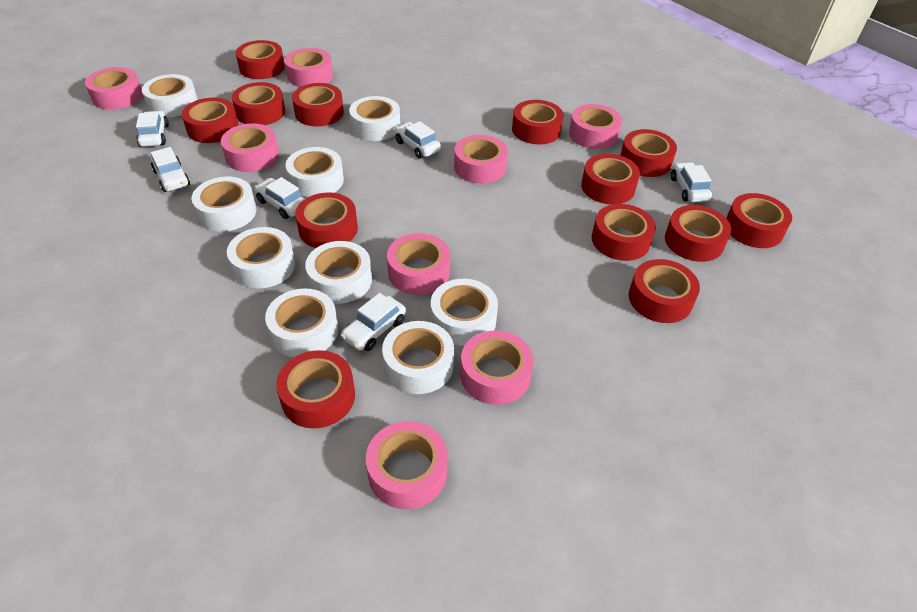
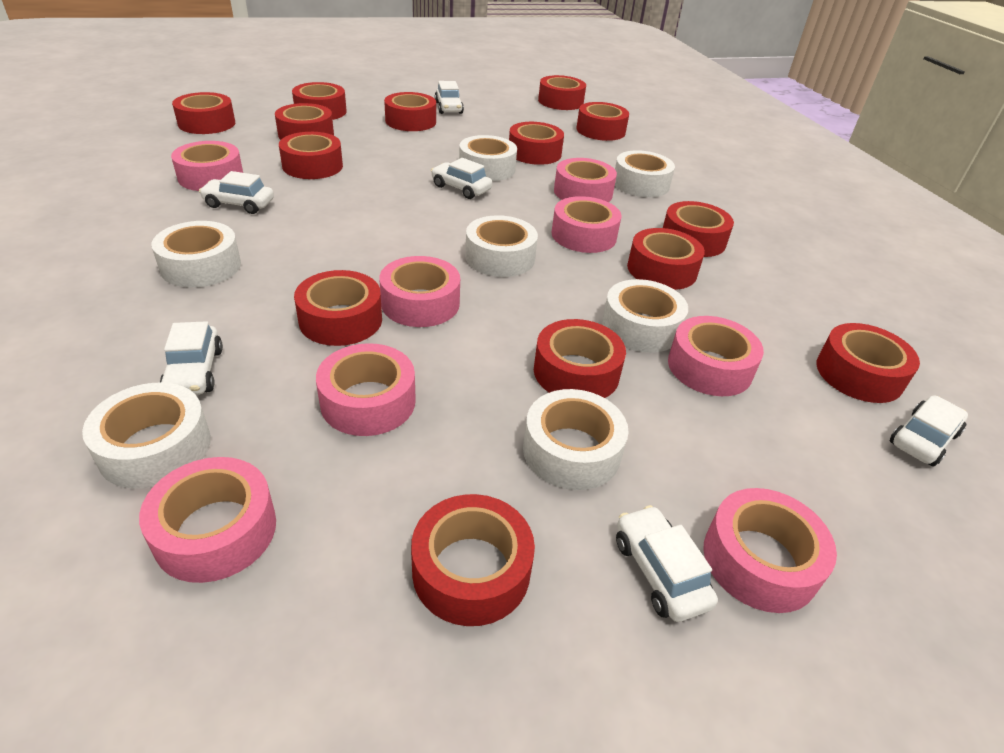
red tape: [182,98,239,143] [232,82,285,125] [236,40,285,79] [276,350,355,428] [292,83,344,126] [295,193,358,248] [512,100,564,144] [581,154,640,205] [592,204,656,261] [620,129,677,177] [629,259,700,323] [665,205,731,262] [726,193,792,248] = 13 -> [172,92,235,134] [275,103,334,140] [279,132,343,179] [292,82,347,120] [294,270,382,346] [384,92,436,131] [411,494,535,626] [509,122,564,165] [534,319,626,398] [538,75,586,110] [576,102,629,141] [627,228,705,290] [663,201,734,257] [816,323,920,403] = 14
white tape: [142,74,198,117] [192,177,257,232] [227,227,295,288] [265,288,338,357] [286,147,344,198] [305,241,372,304] [349,96,400,141] [382,321,454,394] [431,279,498,346] = 9 -> [82,383,211,489] [151,221,241,288] [459,135,517,181] [465,215,538,277] [523,389,629,490] [602,279,688,353] [615,150,675,197] = 7

